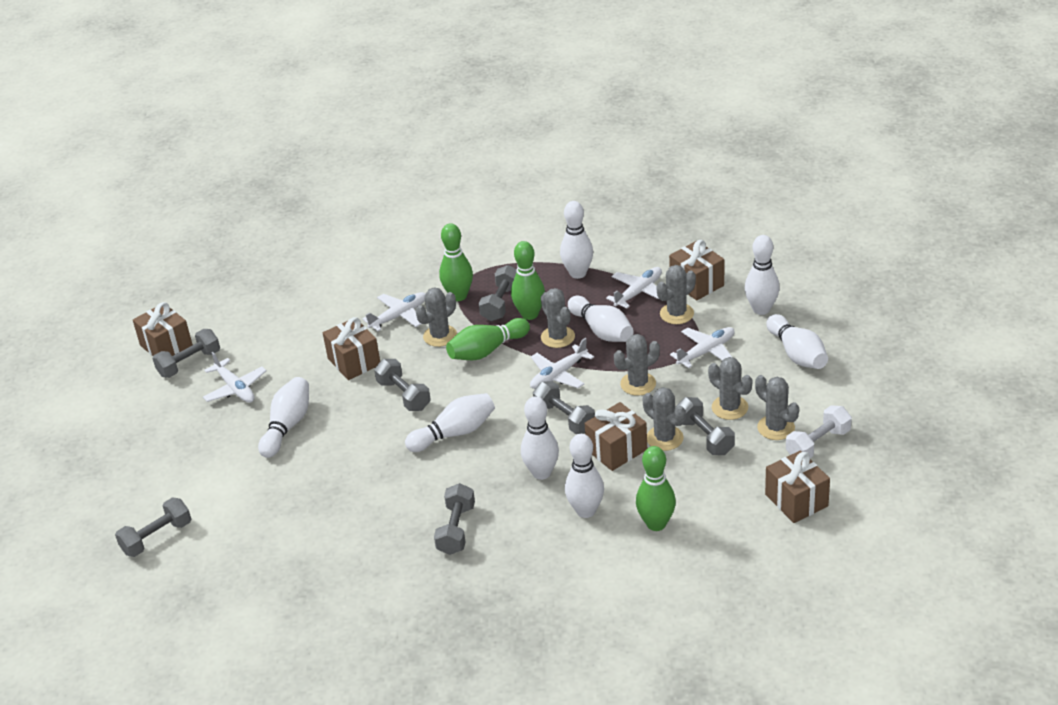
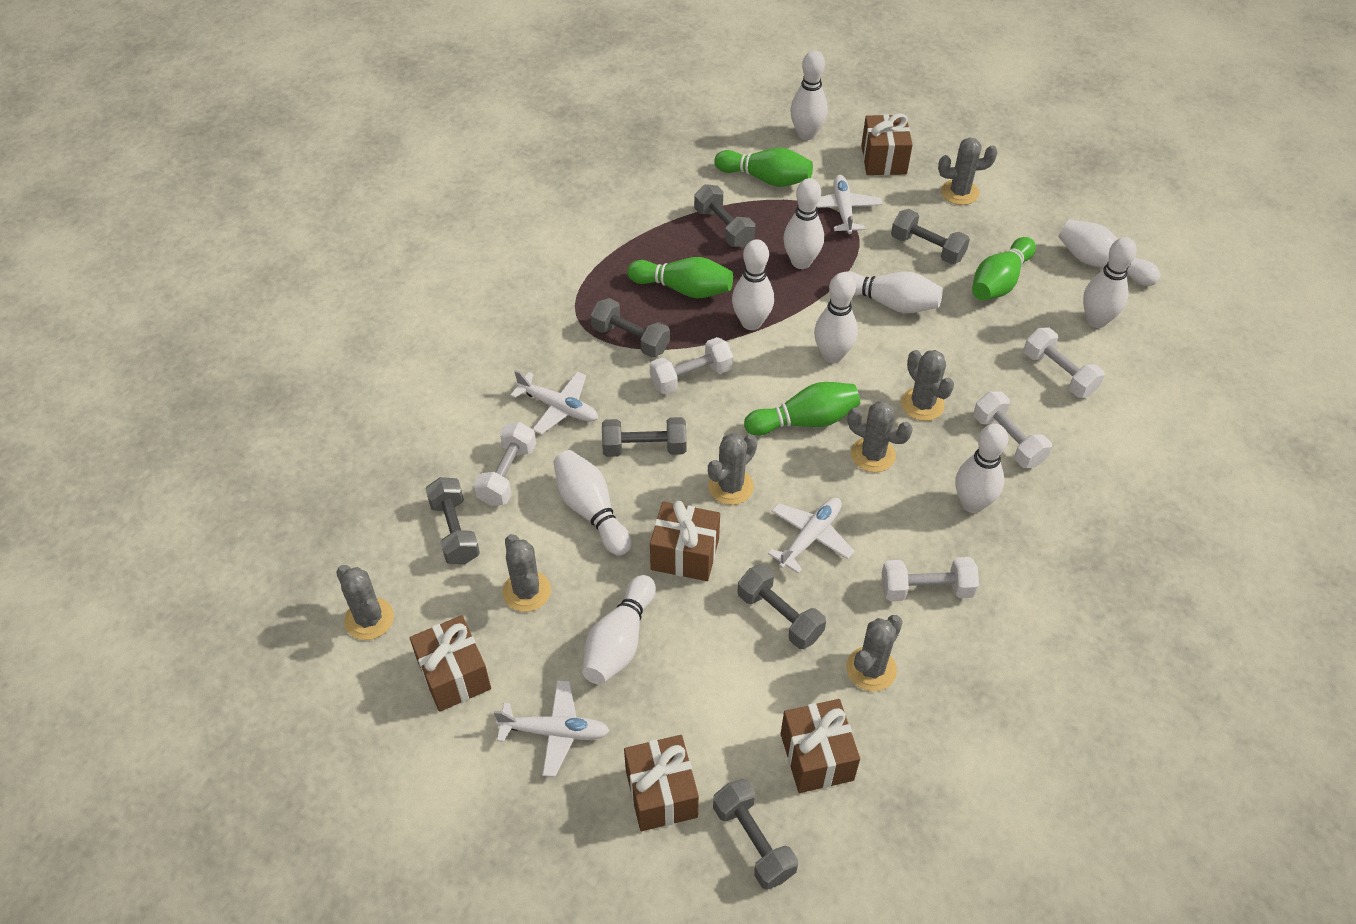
white bowling pin: [258,377,309,458] [405,393,495,452] [521,396,559,480] [560,201,593,279] [565,434,604,518] [568,296,634,342] [745,235,780,315] [766,314,828,369] = 8 -> [554,450,632,556] [582,575,656,685] [732,239,774,330] [783,178,824,269] [790,50,828,140] [814,272,858,363] [845,271,943,313] [956,424,1008,513] [1058,220,1161,286] [1083,237,1137,328] = 10
white dumbbell: [786,405,852,458] = 1 -> [474,422,536,506] [650,337,733,394] [882,557,979,601] [974,391,1052,468] [1024,327,1105,398] = 5
white plane: [203,352,267,403] [362,292,426,331] [530,338,594,389] [606,267,662,309] [670,327,735,368] = 5 -> [494,680,610,777] [510,370,598,435] [768,498,854,574] [817,175,882,234] = 4

